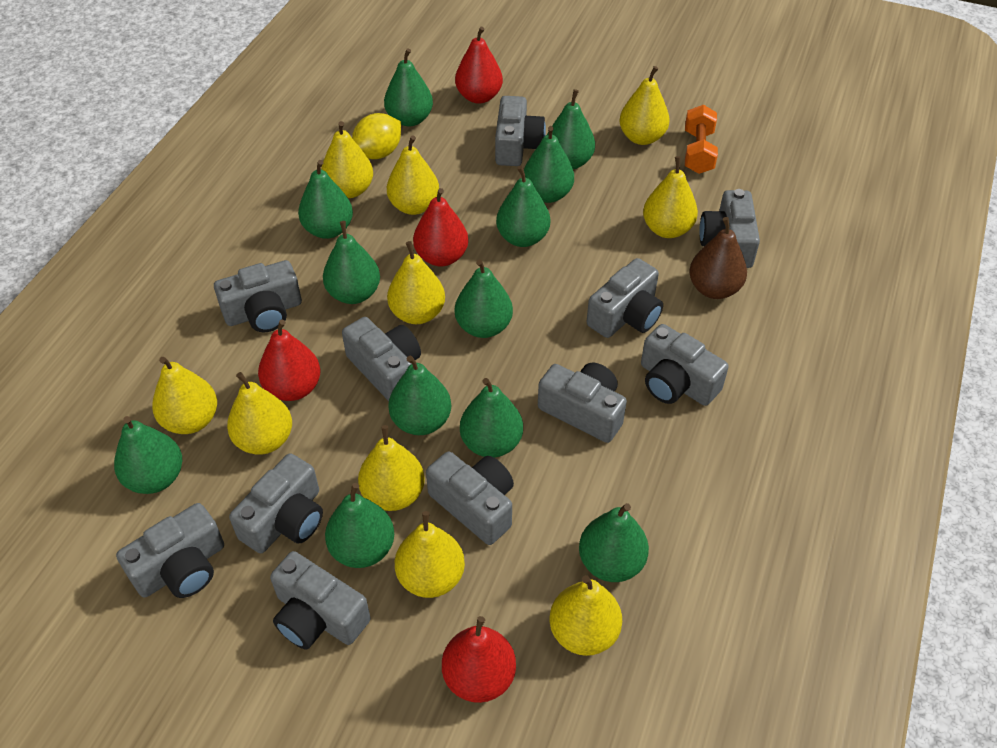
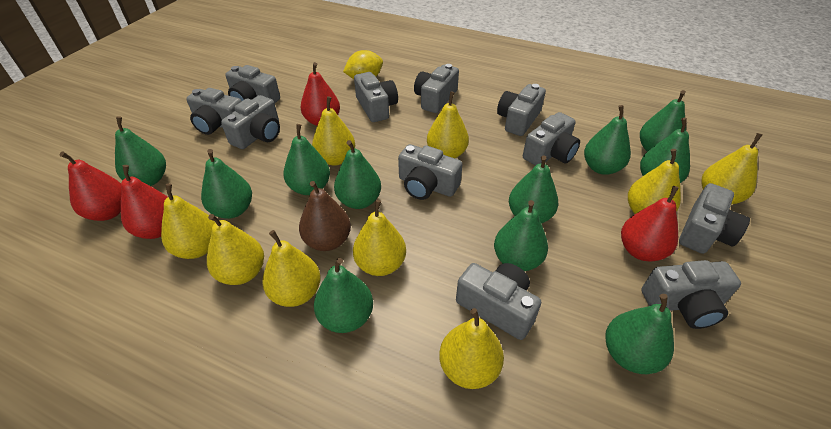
green pear: [114,416,182,494] [298,160,353,239] [323,221,380,304] [325,483,394,568] [384,48,433,126] [388,356,451,435] [455,259,513,338] [460,378,523,458] [496,166,550,247] [524,126,574,203] [547,89,595,169] [579,503,649,582] = 12 -> [115,116,166,186] [201,149,252,219] [283,124,330,195] [314,258,373,333] [334,140,381,209] [494,200,548,271] [509,155,558,224] [584,105,631,175] [605,294,674,374] [640,90,686,152] [640,118,690,183] = 11
orange dumbbell: [685,105,718,174] = 1 -> none = 0
yellow pear: [152,357,217,434] [227,372,292,455] [321,121,373,198] [358,425,425,511] [387,136,439,215] [387,241,445,324] [395,511,465,598] [550,575,622,656] [619,66,670,145] [643,156,698,238] = 10 -> [161,183,215,259] [207,214,264,285] [262,230,321,307] [312,96,355,166] [353,200,406,276] [427,91,469,158] [439,308,504,389] [628,149,681,214] [701,133,762,204] = 9

